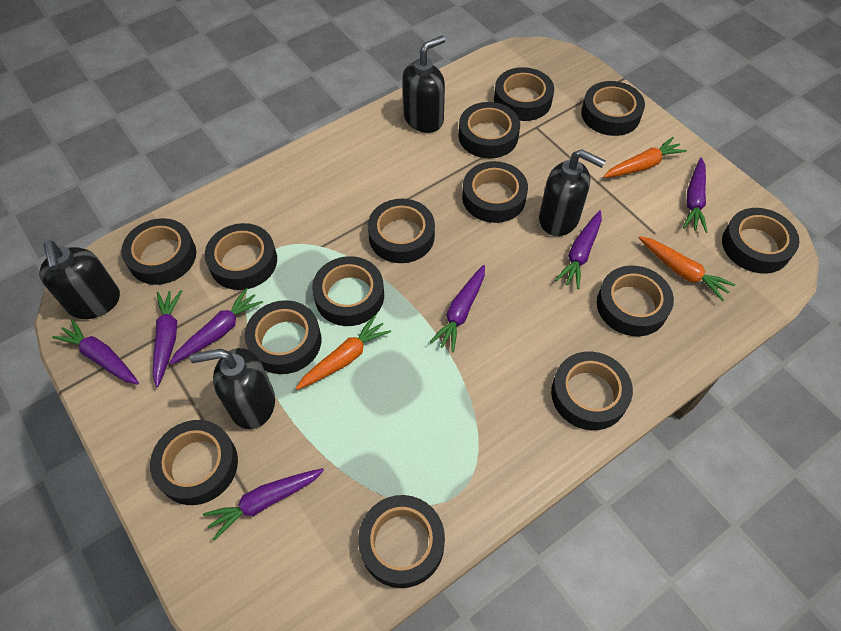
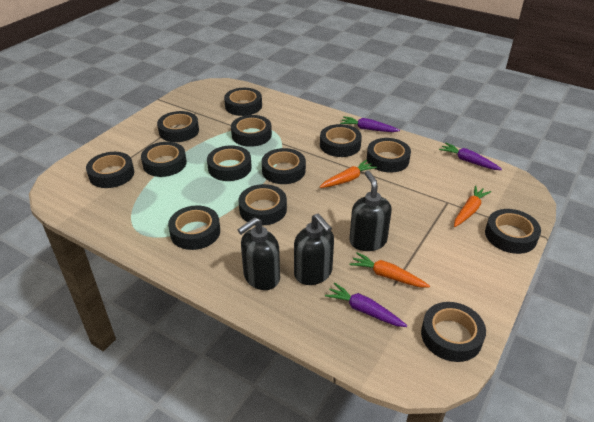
black soap dispenser: [39,241,120,319] [190,348,275,429] [402,36,445,133] [539,149,606,236] = 4 -> [238,217,280,290] [294,214,334,285] [349,170,392,251] = 3
black tape: [121,218,196,285] [150,420,238,505] [205,223,277,290] [245,300,321,374] [312,256,384,326] [358,495,445,588] [368,199,435,263] [458,102,520,158] [462,161,528,223] [494,67,554,121] [551,351,633,430] [581,81,645,136] [597,266,674,336] [722,208,800,273] = 14 -> [86,152,134,188] [141,142,187,177] [157,111,199,142] [168,205,220,250] [207,145,252,181] [224,88,262,116] [231,115,272,147] [239,184,287,226] [262,148,306,184] [320,124,362,157] [367,138,411,173] [421,302,486,362] [485,209,541,254] = 13
purple carrot: [52,319,139,385] [153,290,182,387] [169,288,263,365] [203,468,324,541] [429,265,485,352] [555,210,602,289] [683,158,707,233] = 7 -> [325,283,407,327] [340,116,400,132] [439,143,502,170] = 3

